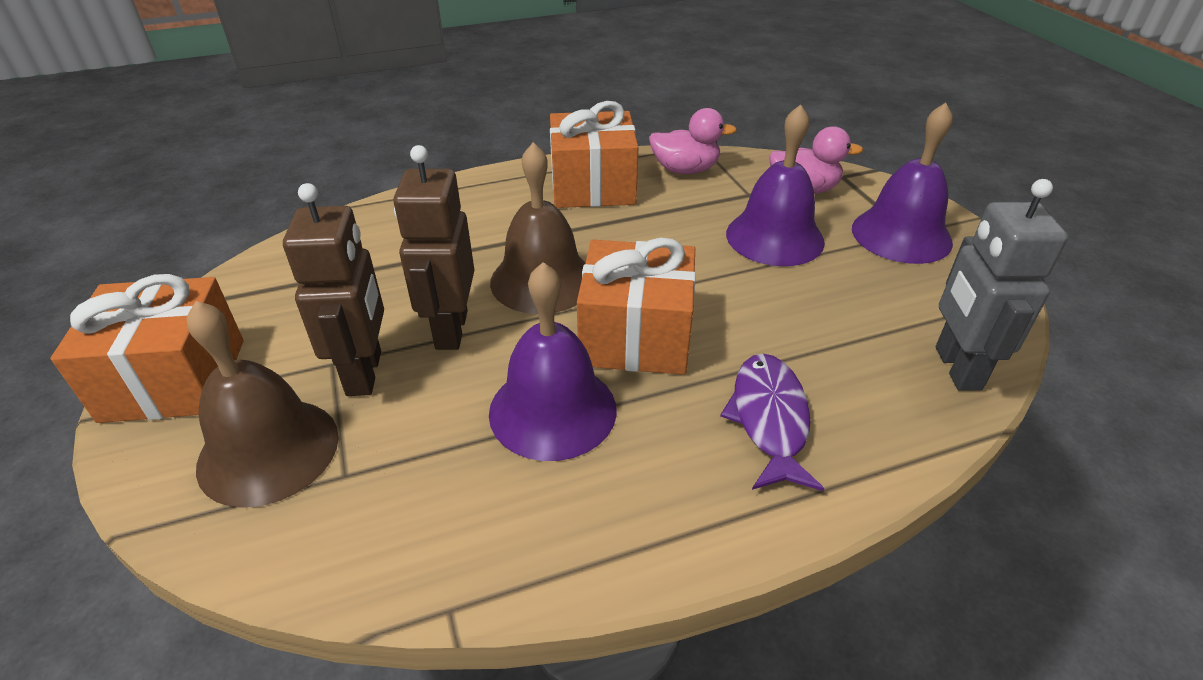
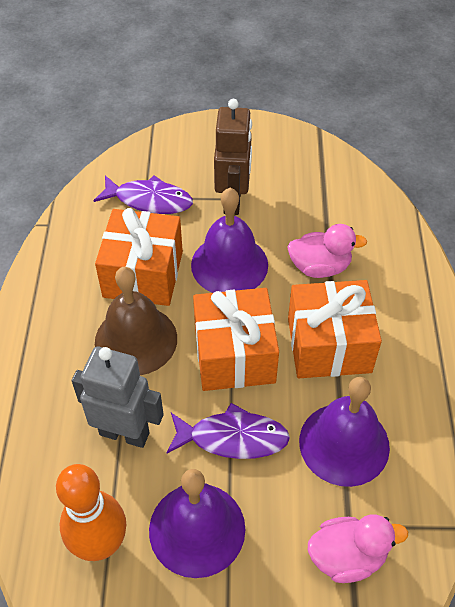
brown bell: [187,301,339,508] [490,142,586,314] = 2 -> [95,267,177,375] = 1
brown robot: [283,183,384,396] [393,145,474,350] = 2 -> [214,99,252,215] = 1
orange bowling pin: none = 0 -> [56,464,127,561] = 1
purple fish: [720,354,824,491] = 1 -> [93,175,193,214] [167,403,290,459] = 2

